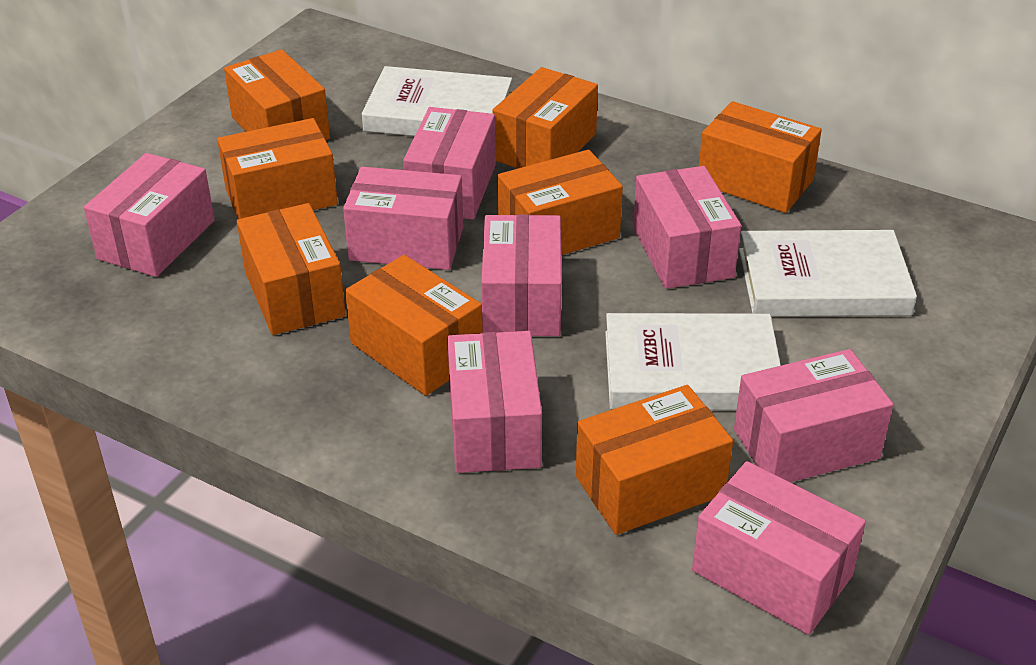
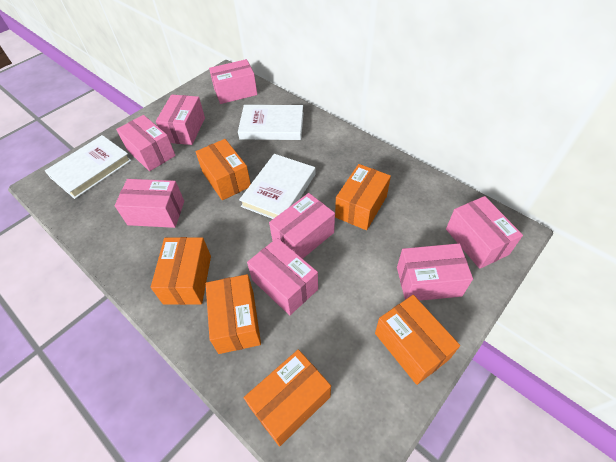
orange box: [217,118,338,219] [224,49,330,140] [237,203,346,335] [345,255,483,396] [492,67,598,169] [498,150,623,255] [576,385,733,535] [699,101,822,213] = 8 -> [151,237,211,305] [196,139,251,200] [206,274,261,354] [244,349,331,446] [335,164,391,230] [375,295,460,385] = 6

